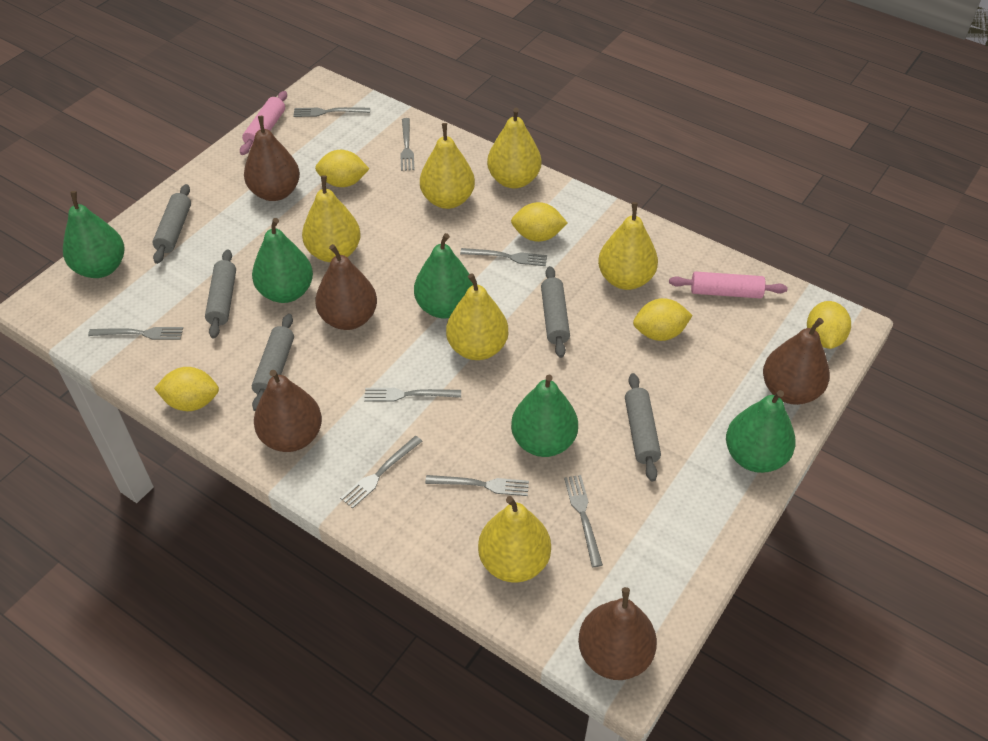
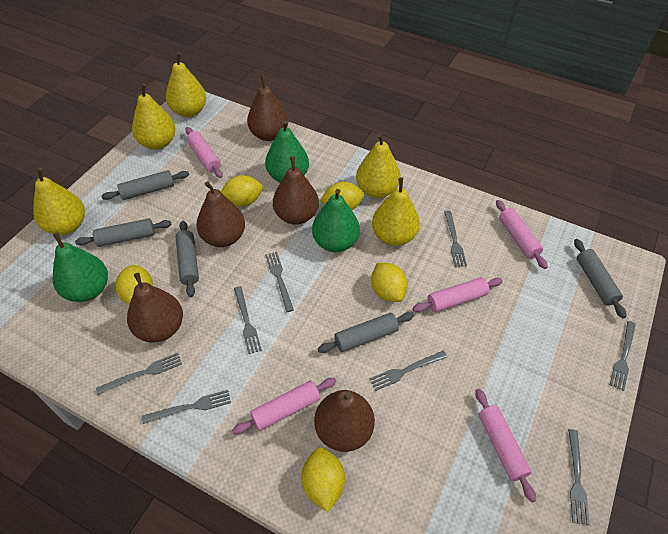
green pear: [63,191,125,278] [252,218,313,303] [414,233,473,319] [511,374,578,457] [726,390,796,473] = 5 -> [52,232,108,302] [265,120,309,182] [312,189,360,252] = 3
pink rolling pin: [240,91,287,155] [669,272,788,299] = 2 -> [185,127,223,178] [232,378,336,435] [413,277,503,312] [475,389,536,502] [496,200,548,269] = 5
yellow pear: [302,175,361,262] [420,123,475,209] [446,273,508,360] [478,496,551,583] [487,108,541,188] [598,202,658,290] = 6 -> [33,167,85,235] [132,83,175,150] [166,52,206,117] [356,133,401,198] [372,177,420,246] = 5

